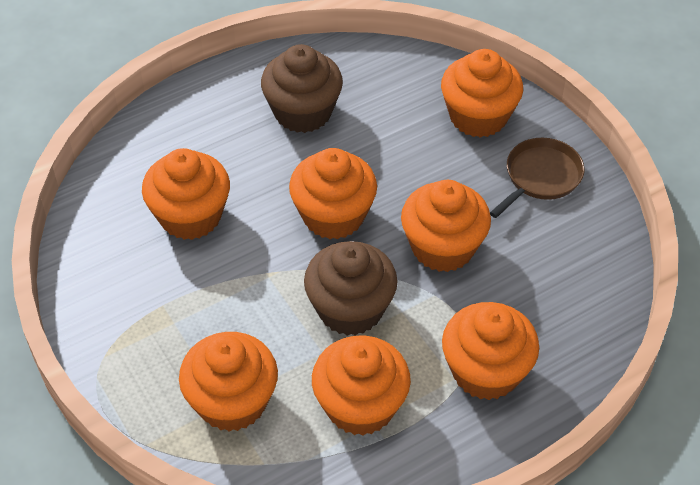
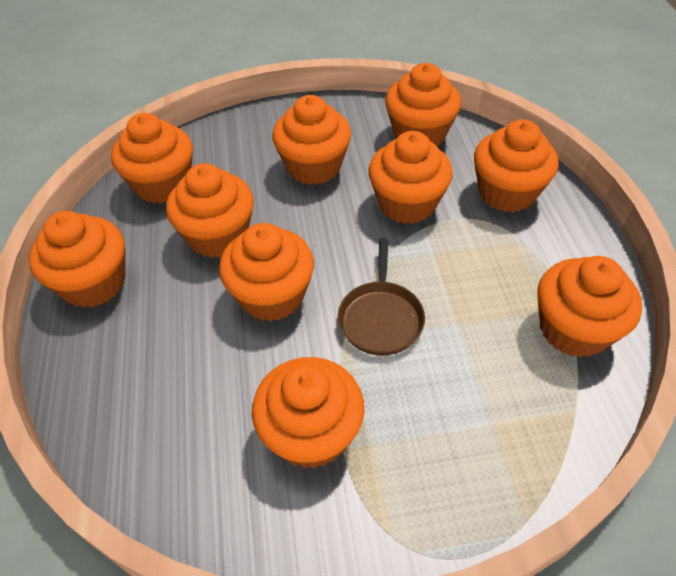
brown cupcake: [261,44,343,133] [304,241,398,336] = 2 -> none = 0
orange cupcake: [142,148,230,240] [179,332,278,432] [289,148,377,239] [312,335,411,436] [401,180,491,272] [441,49,523,138] [442,302,539,400] = 7 -> [29,211,125,308] [111,113,193,204] [166,163,254,258] [219,223,314,322] [252,357,364,469] [272,95,351,185] [368,131,453,224] [385,63,461,146] [474,119,559,212] [537,256,642,358] = 10

